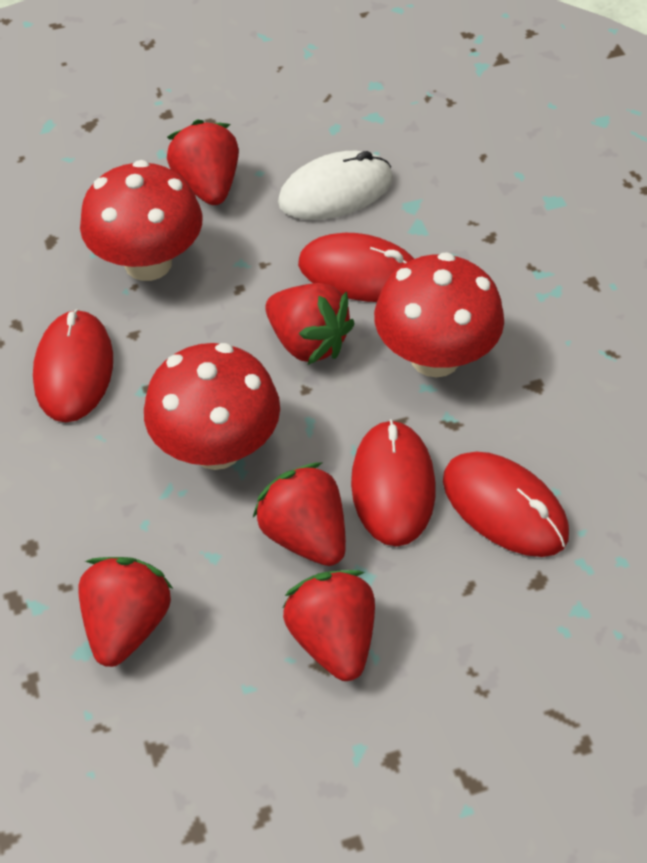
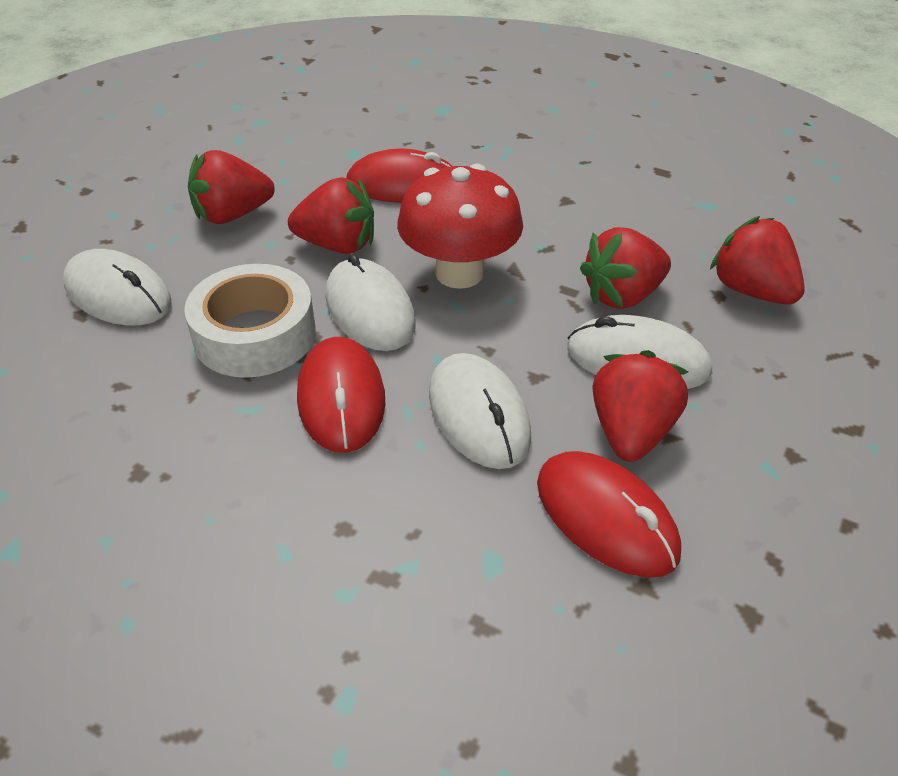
red mouse: [33,309,113,422] [298,233,414,302] [351,419,436,547] [443,452,569,557] = 4 -> [297,337,385,453] [346,149,452,203] [537,451,681,578] = 3
red mushroom: [80,160,203,281] [144,343,280,470] [374,252,504,378] = 3 -> [397,164,523,289] = 1
white mouse: [278,151,393,220] = 1 -> [63,249,171,326] [325,254,416,351] [429,353,531,469] [567,315,712,389] = 4
white tape: none = 0 -> [184,264,316,378] = 1

